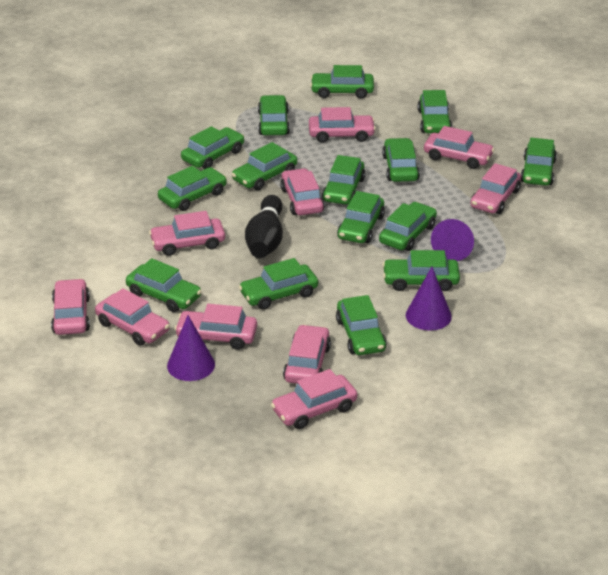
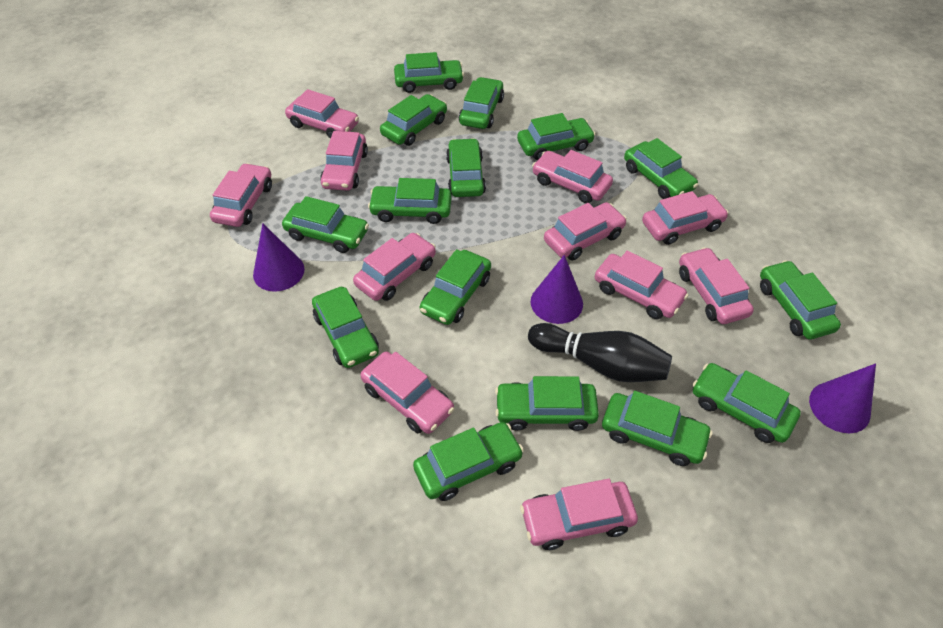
pink car: [51,279,90,335] [95,288,170,346] [149,211,225,256] [175,304,257,350] [271,369,357,429] [280,168,325,215] [283,324,331,384] [309,107,376,143] [424,126,494,169] [470,163,521,214] = 10 -> [210,163,272,227] [285,89,359,139] [320,131,368,191] [353,233,436,301] [360,352,454,434] [520,479,638,550] [532,150,613,203] [544,202,627,260] [595,250,688,319] [642,191,729,245] [679,247,754,324] = 11

